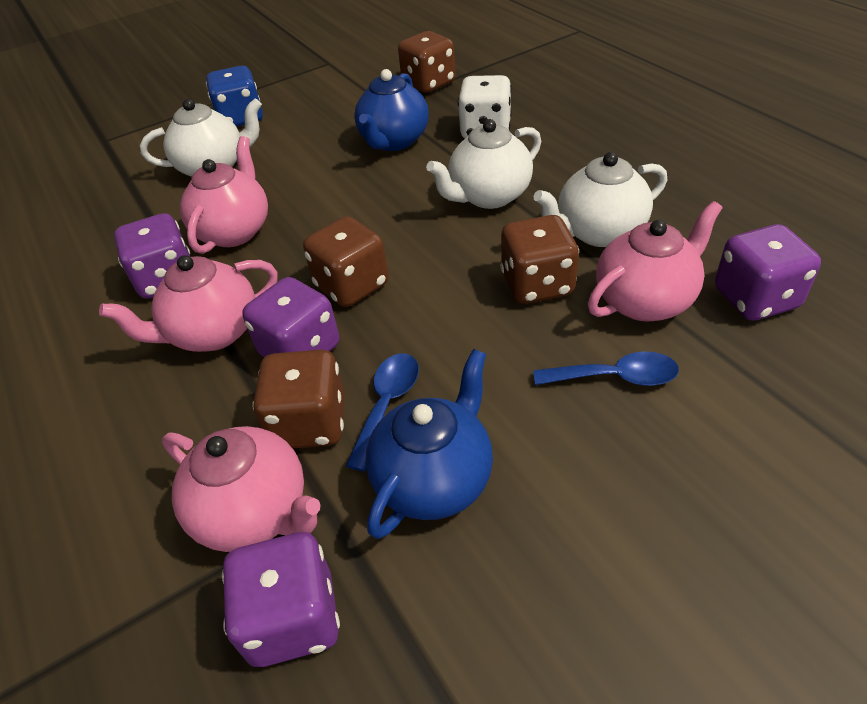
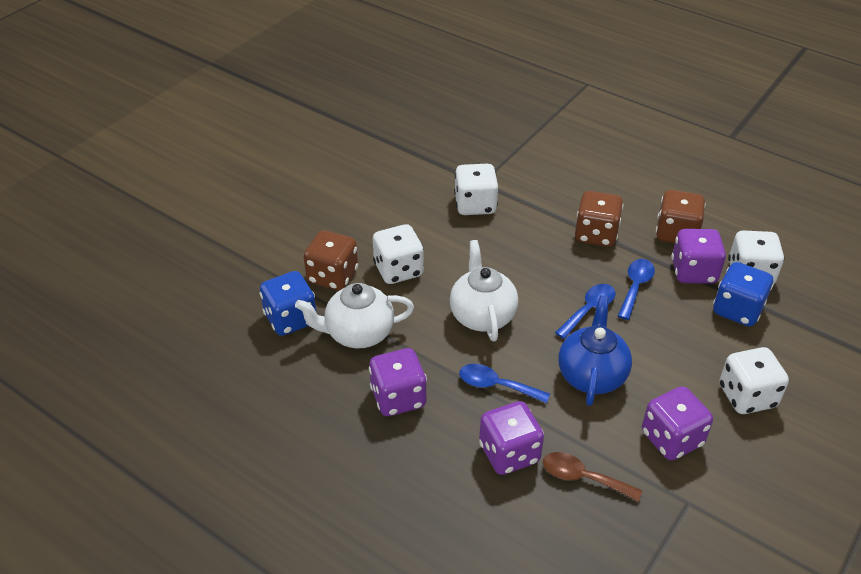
blue dice: [206,66,263,127] = 1 -> [260,271,316,336] [713,262,774,326] = 2
blue spoon: [346,353,419,471] [533,352,679,386] = 2 -> [459,364,550,403] [555,284,616,339] [618,259,655,320] = 3
blue teapot: [354,69,429,151] [365,349,493,539] = 2 -> [559,295,632,406] = 1
brown dice: [252,350,345,449] [303,216,389,307] [398,31,455,93] [500,215,579,304] = 4 -> [304,230,358,291] [575,191,623,247] [656,190,706,243] = 3
brown spoon: none = 0 -> [543,452,642,502] = 1
pink teapot: [99,255,278,352] [162,426,321,552] [180,136,268,254] [588,201,723,321] = 4 -> none = 0
white dice: [458,75,512,139] = 1 -> [373,224,424,284] [454,164,498,215] [720,347,789,414] [728,230,784,284] = 4
white teapot: [140,99,262,177] [426,119,541,209] [534,152,667,247] = 3 -> [295,283,414,348] [450,240,518,341] = 2

